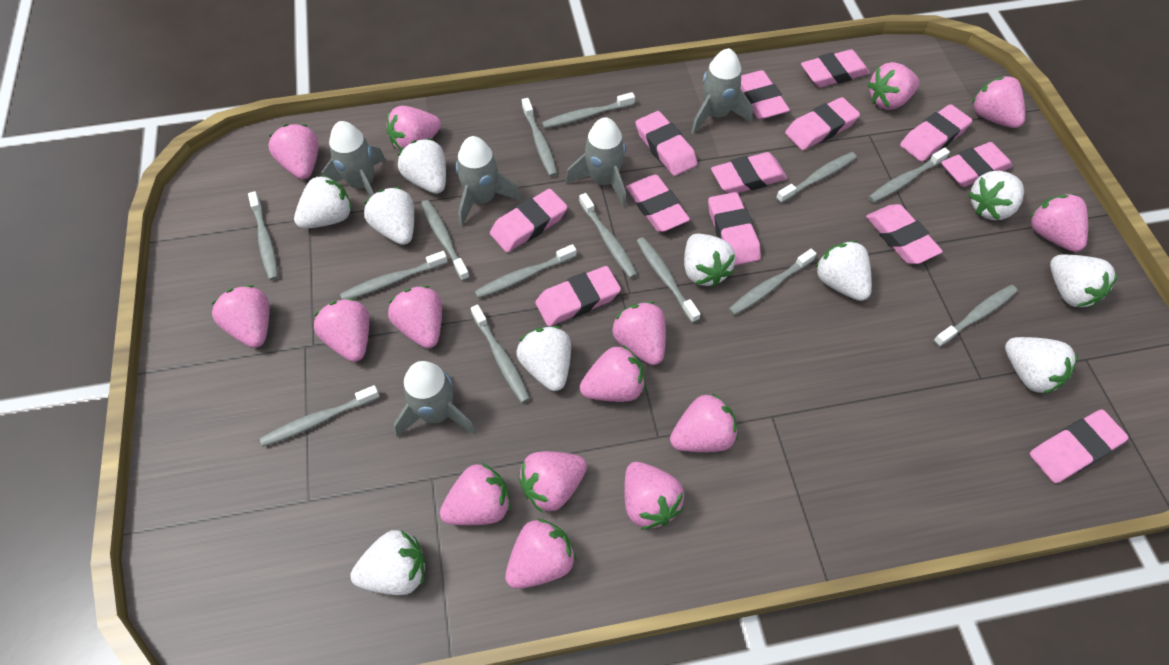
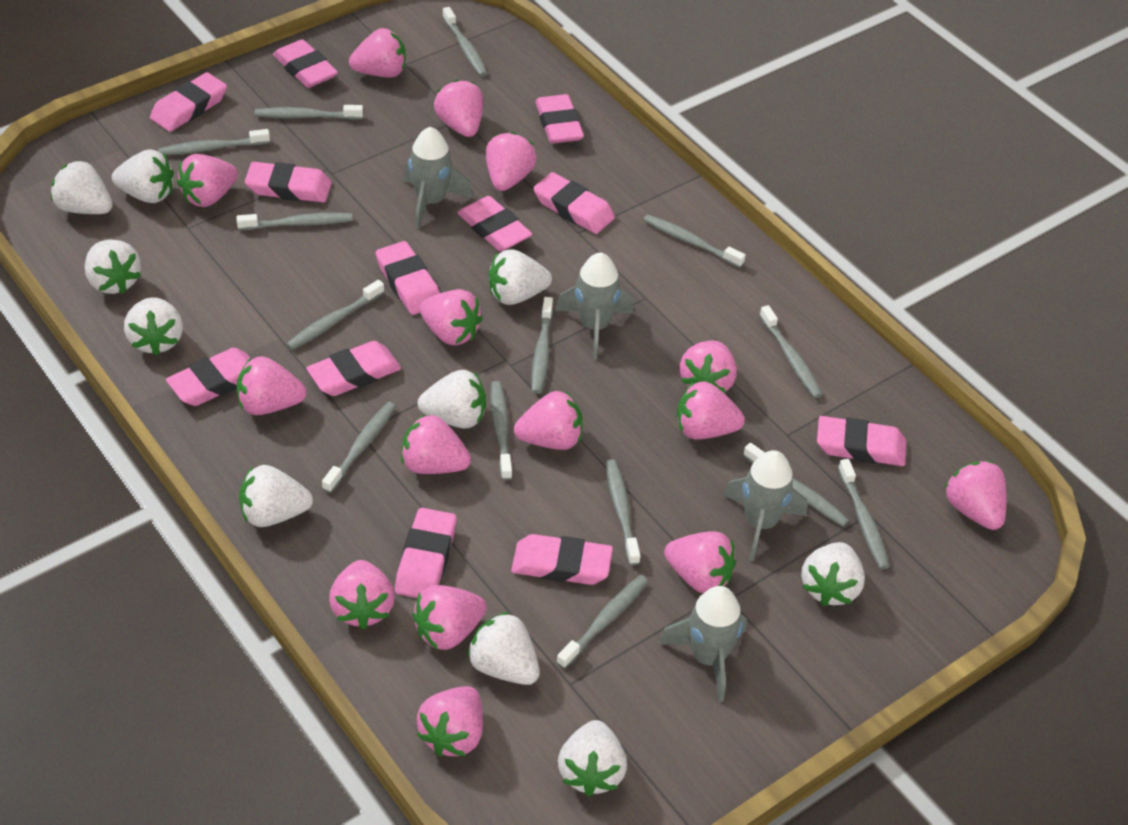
grey rocket: [321,121,385,197] [393,361,476,437] [456,136,521,226] [566,117,626,207] [691,48,753,134] = 5 -> [403,127,473,229] [555,253,633,359] [658,586,747,702] [723,450,808,561] = 4
pink eraser: [490,189,567,252] [535,266,621,326] [626,175,690,232] [635,111,698,176] [708,192,761,266] [711,152,787,193] [740,70,790,120] [785,97,860,150] [801,49,870,88] [866,204,943,264] [900,104,972,162] [941,142,1013,187] [1030,409,1129,483] = 13 -> [150,72,227,132] [166,348,252,406] [245,162,332,202] [273,39,338,88] [306,341,401,396] [376,241,440,315] [395,508,457,598] [457,196,532,251] [511,534,613,585] [533,172,615,234] [535,94,584,144] [817,416,906,466] = 12

